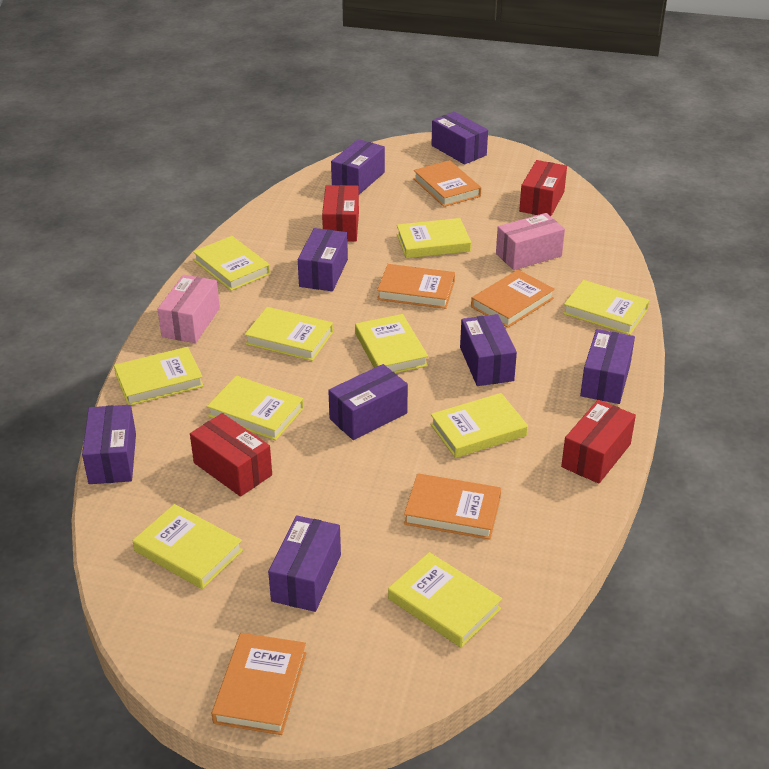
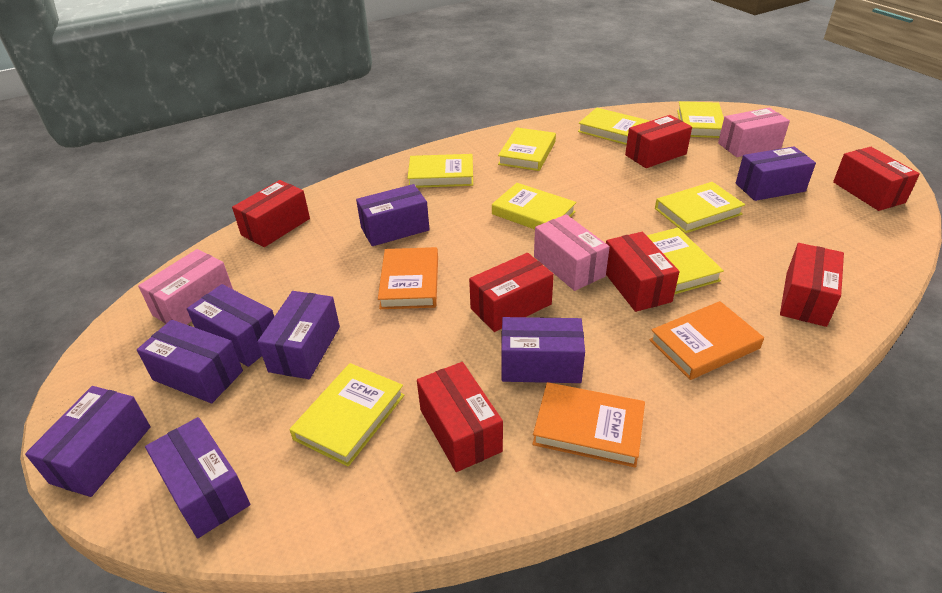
orange book: [212,633,307,735] [377,264,455,309] [404,473,501,540] [413,160,481,207] [471,270,555,328] = 5 -> [378,247,438,309] [532,382,645,468] [649,301,764,380] = 3
pink box: [158,275,220,343] [496,213,565,270] = 2 -> [138,249,233,325] [534,214,610,291] [718,108,790,157] = 3
red box: [190,413,272,497] [322,185,359,242] [519,160,567,216] [561,400,636,484] = 4 -> [232,180,310,247] [417,362,503,472] [469,253,554,332] [606,232,679,312] [625,115,692,168] [780,243,844,327] [833,147,920,211] = 7
yellow book: [114,347,204,405] [133,504,243,589] [193,236,270,291] [207,376,304,440] [245,307,333,361] [355,314,428,373] [388,552,502,647] [397,218,471,258] [430,393,528,458] [563,280,649,335] = 10 -> [289,363,405,467] [407,154,473,188] [492,183,576,229] [498,127,556,171] [578,108,650,145] [646,228,724,294] [655,182,745,233] [677,101,724,138] = 8

